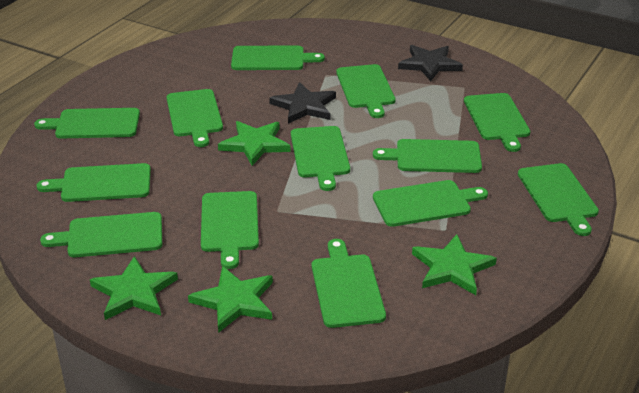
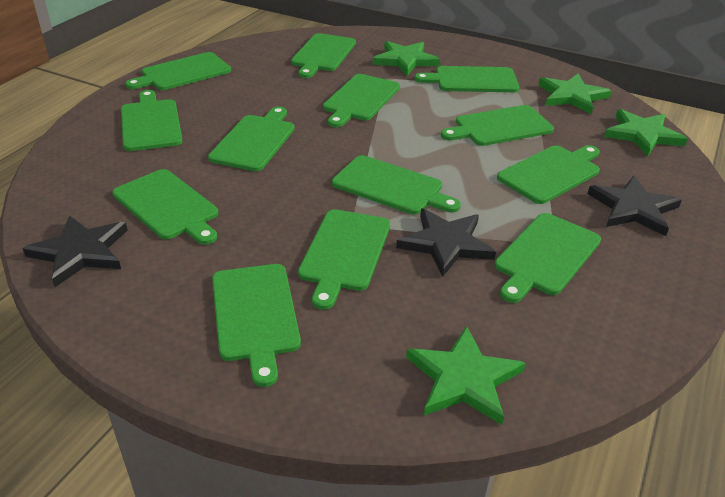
black star: [269,82,336,124] [398,45,463,81] = 2 -> [22,215,128,287] [396,208,496,277] [588,175,682,236] = 3

